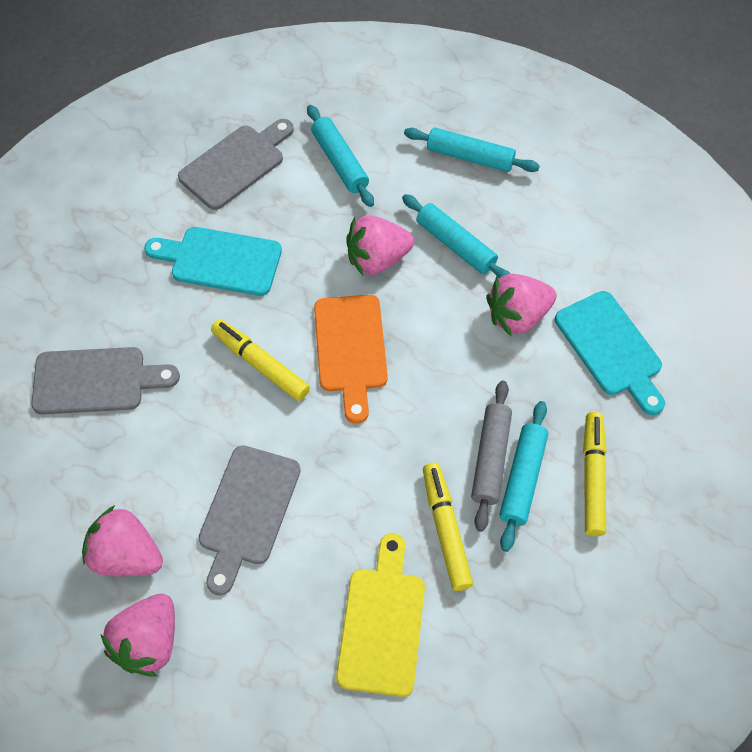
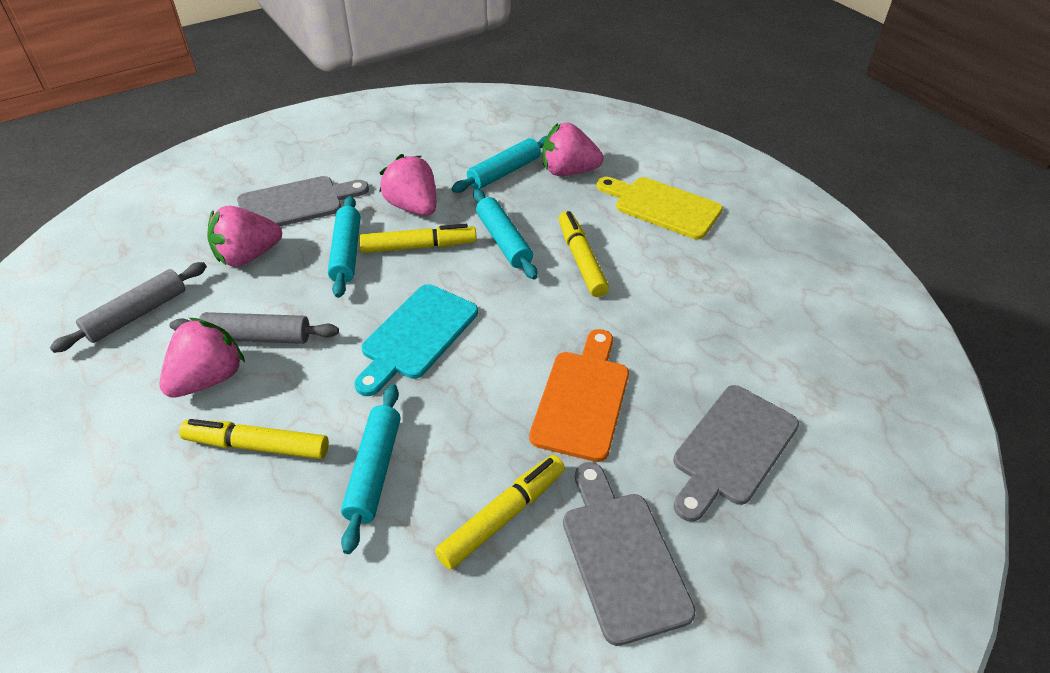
grey rolling pin: [471,380,512,532] = 1 -> [50,262,207,353] [170,312,339,344] = 2
turquoise cutting board: [144,227,282,296] [555,291,665,415] = 2 -> [354,284,478,396] = 1
yellow marker: [211,319,310,401] [423,463,473,591] [583,412,607,536] = 3 -> [179,419,329,459] [359,224,477,253] [435,455,565,570] [559,211,609,297] = 4

